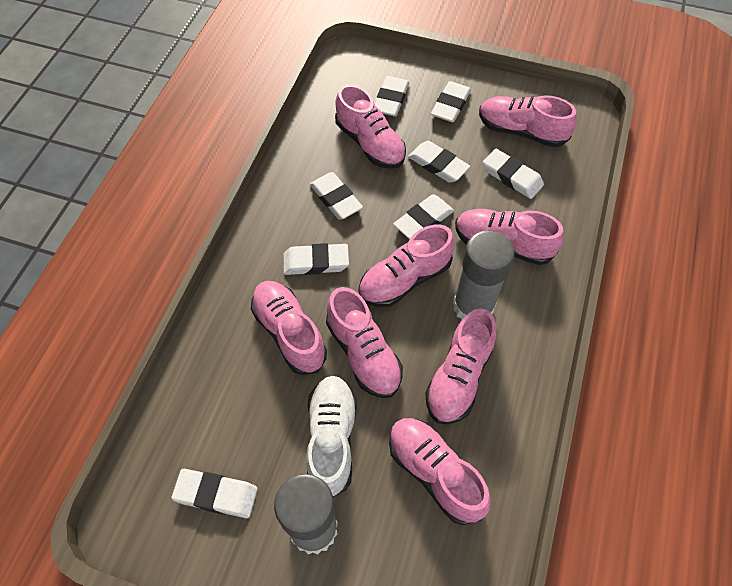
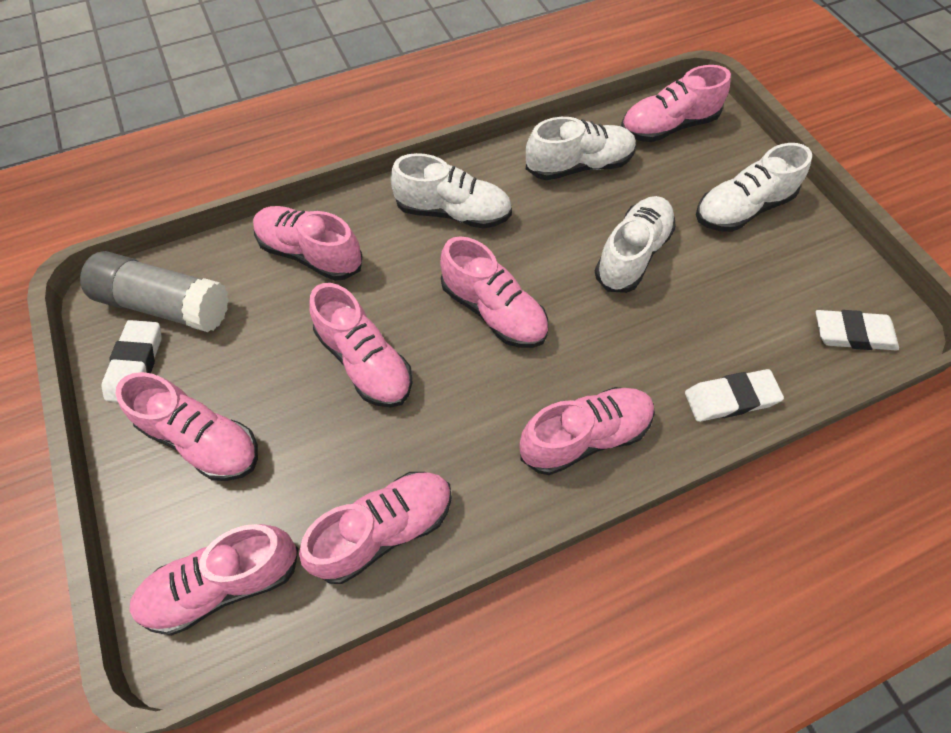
grey glue stick: [274,474,338,554] [453,230,515,319] = 2 -> [80,251,229,332] = 1
white eraser: [171,469,258,518] [283,243,349,275] [310,172,363,220] [375,76,409,117] [393,194,454,239] [408,141,470,183] [431,81,471,122] [483,149,544,199] = 8 -> [102,320,162,402] [685,369,784,422] [816,310,899,351] = 3
white shoe: [306,376,357,497] = 1 -> [391,153,512,229] [526,117,636,180] [595,196,676,293] [696,143,812,232] = 4

